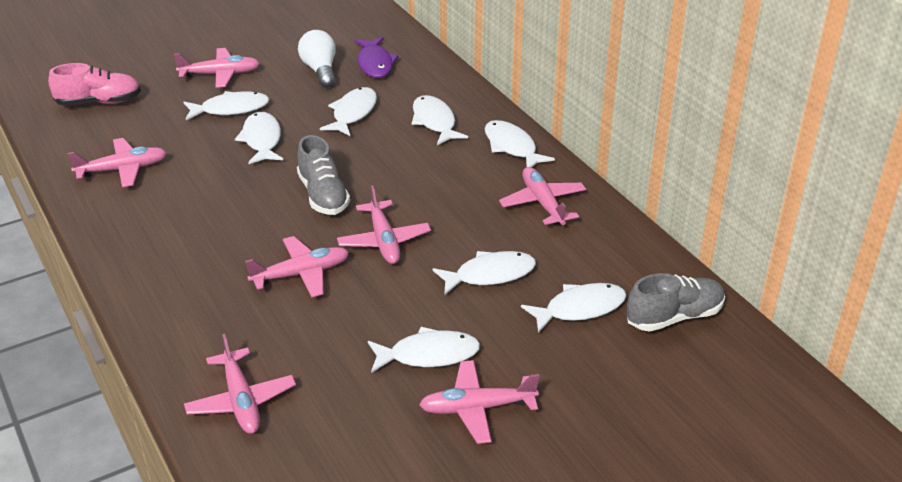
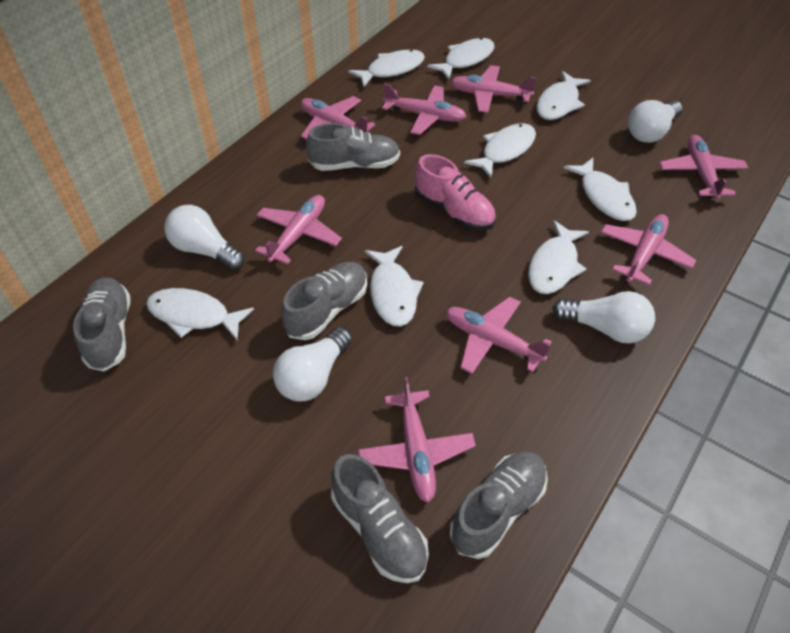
grey shoe: [297,135,350,215] [627,273,725,332] = 2 -> [73,278,131,371] [281,262,367,340] [306,123,400,171] [331,454,429,583] [450,452,548,559] = 5
pink plane: [68,138,167,187] [174,48,260,88] [184,334,296,434] [245,236,349,298] [337,185,431,264] [419,360,540,444] [499,167,586,225] = 7 -> [255,195,342,265] [301,96,375,140] [358,377,476,503] [382,83,467,135] [446,297,552,374] [451,65,537,113] [601,214,696,285] [660,135,748,200] = 8
purple fish: [354,37,399,78] = 1 -> none = 0
white light bulb: [298,30,336,88] = 1 -> [164,205,245,270] [273,327,352,401] [552,291,655,344] [628,100,682,143] = 4

